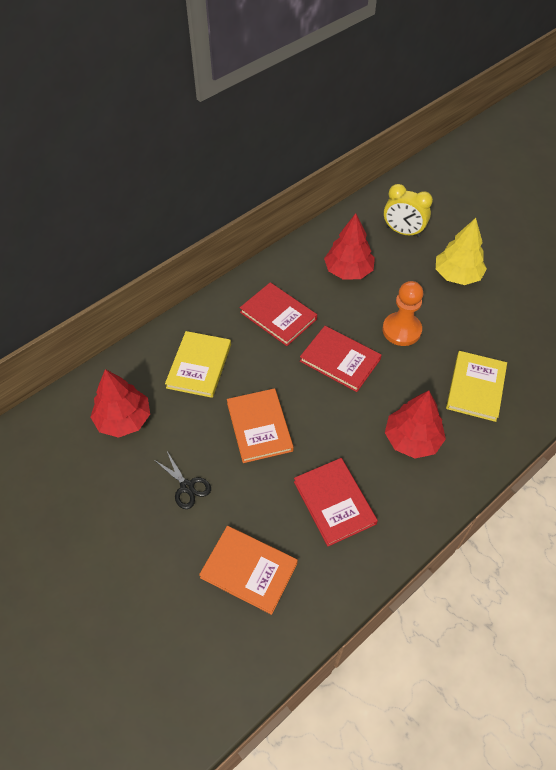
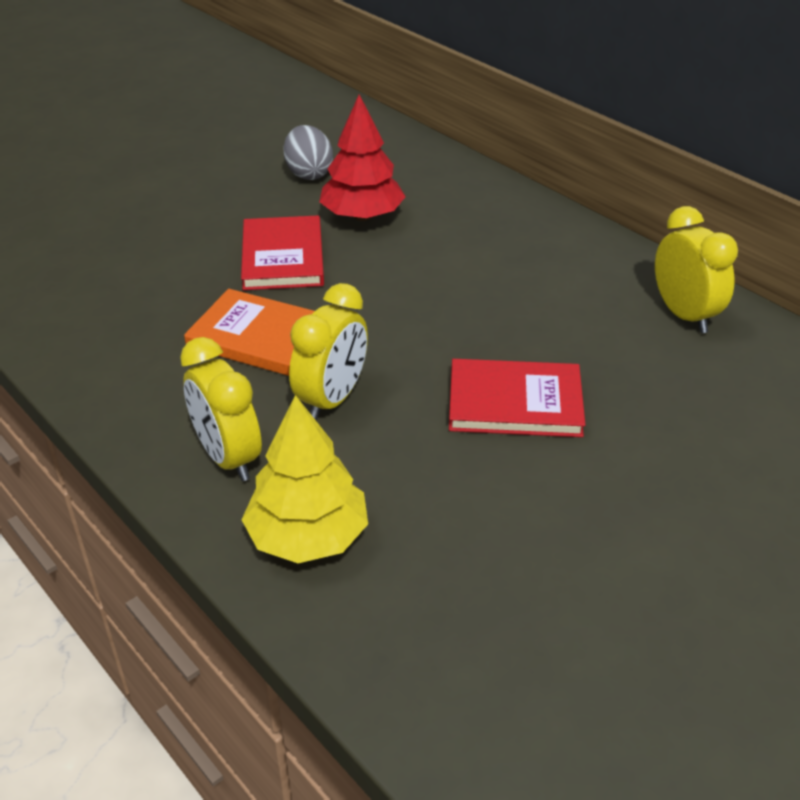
black scissors: [153,451,211,509] = 1 -> none = 0
grey egg: none = 0 -> [283,125,333,180] = 1
orange book: [199,526,298,615] [227,388,294,463] = 2 -> [184,289,315,376] = 1
orange pawn: [382,281,423,346] = 1 -> none = 0
red book: [240,282,317,346] [294,458,378,546] [300,326,381,392] = 3 -> [241,215,324,290] [449,359,585,437] = 2
red tree: [91,369,150,438] [324,213,375,280] [385,391,446,458] = 3 -> [319,94,406,221] = 1
yellow book: [165,331,231,398] [446,351,507,422] = 2 -> none = 0
yellow clock: [384,184,433,237] = 1 -> [180,337,262,481] [289,283,368,421] [655,206,738,333] = 3

